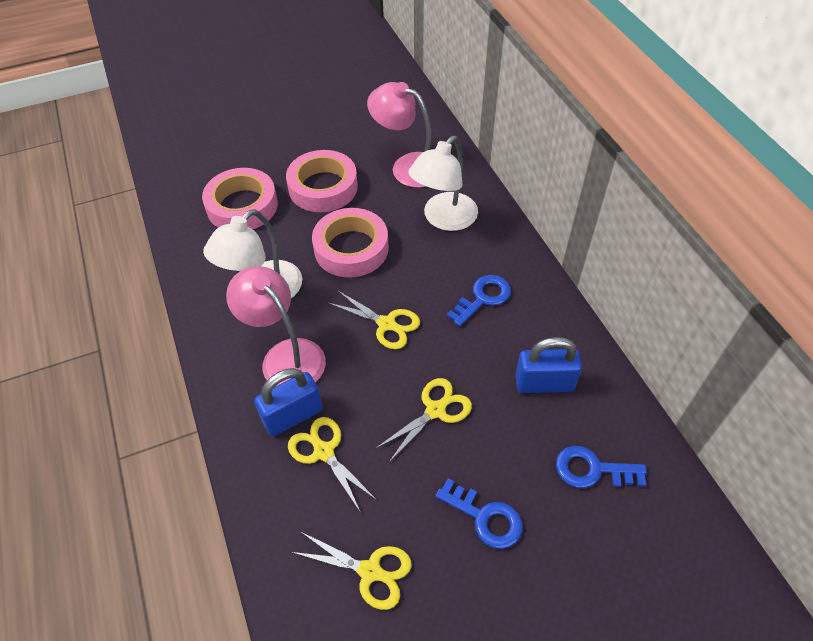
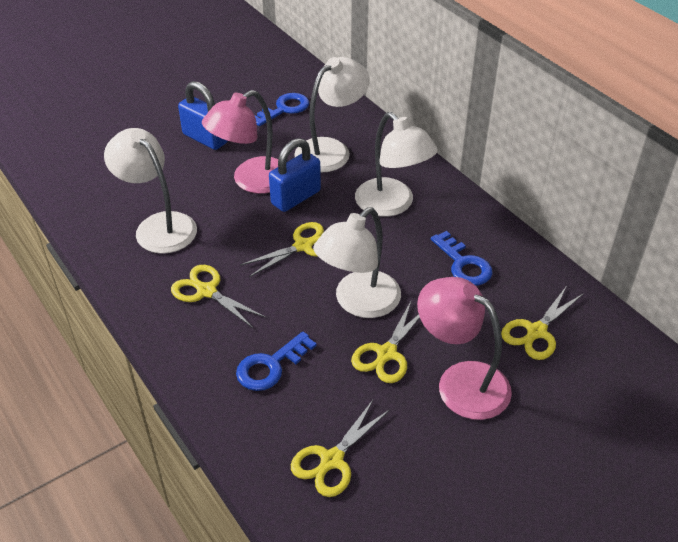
pink tape: [202,168,278,229] [286,150,358,212] [312,208,389,278] = 3 -> none = 0
white lamp: [203,209,302,298] [408,136,478,231] = 2 -> [104,128,197,254] [294,57,370,173] [313,207,401,318] [355,112,438,217] = 4
yellow scissors: [288,417,378,513] [291,531,412,610] [329,290,420,349] [376,378,472,462] = 4 -> [171,265,265,328] [240,222,324,277] [291,400,390,497] [351,301,420,383] [501,287,584,360] = 5

